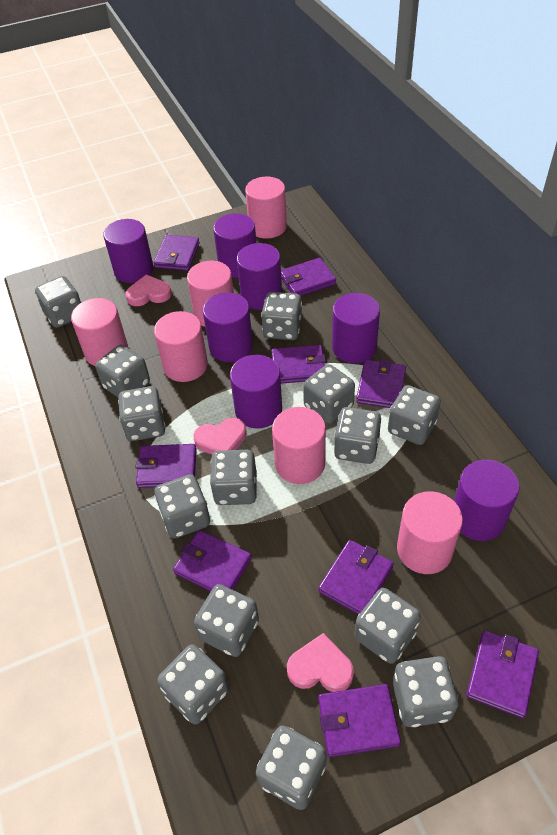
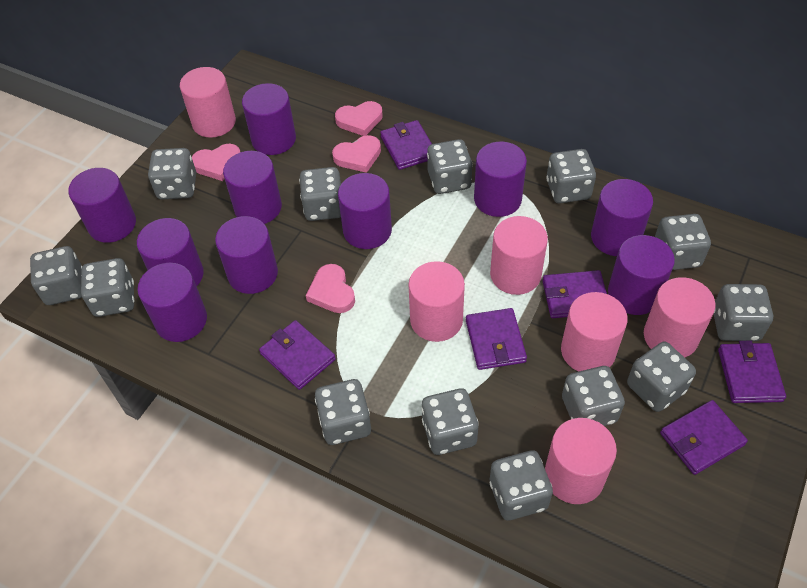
grey dice: [35,276,81,328] [95,345,150,397] [118,386,166,441] [154,474,210,538] [157,644,229,724] [194,584,259,657] [210,450,257,505] [256,725,326,810] [261,292,302,340] [303,364,355,424] [334,407,381,464] [355,588,421,664] [388,385,441,445] [393,656,458,727] = 14 -> [30,246,82,305] [81,258,135,317] [148,148,196,199] [299,167,341,221] [315,379,371,445] [421,388,479,455] [427,139,473,194] [490,450,553,521] [546,149,596,203] [562,366,625,426] [627,342,696,412] [655,214,711,270] [714,284,773,341] = 13
pink heart: [125,275,172,306] [194,418,247,454] [287,633,354,692] = 3 -> [192,144,240,181] [306,264,355,313] [332,135,381,173] [335,101,383,136] = 4
purple cylinder: [103,219,153,283] [203,292,253,362] [213,213,256,278] [230,355,282,428] [237,243,282,310] [332,293,380,363] [454,460,520,541] = 7 -> [68,168,136,243] [137,218,204,286] [137,263,207,342] [215,216,278,294] [223,151,282,224] [242,83,296,155] [338,173,392,249] [474,142,527,217] [591,179,653,256] [608,235,675,315] = 10
purple wallet: [135,444,197,488] [154,235,200,271] [173,530,252,591] [271,345,326,384] [281,258,336,296] [318,540,394,615] [318,684,401,757] [356,359,406,408] [466,630,539,718] = 9 -> [259,320,336,390] [380,120,432,170] [466,308,527,370] [543,270,607,318] [660,400,748,475] [718,341,786,403] = 6

